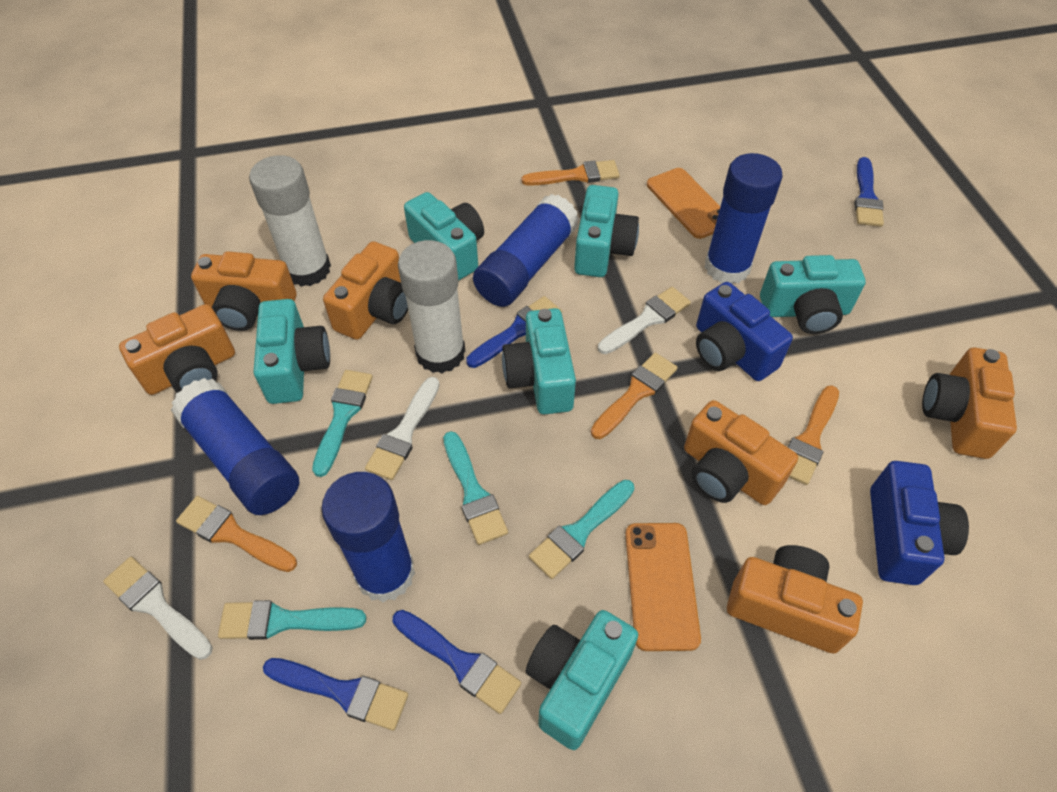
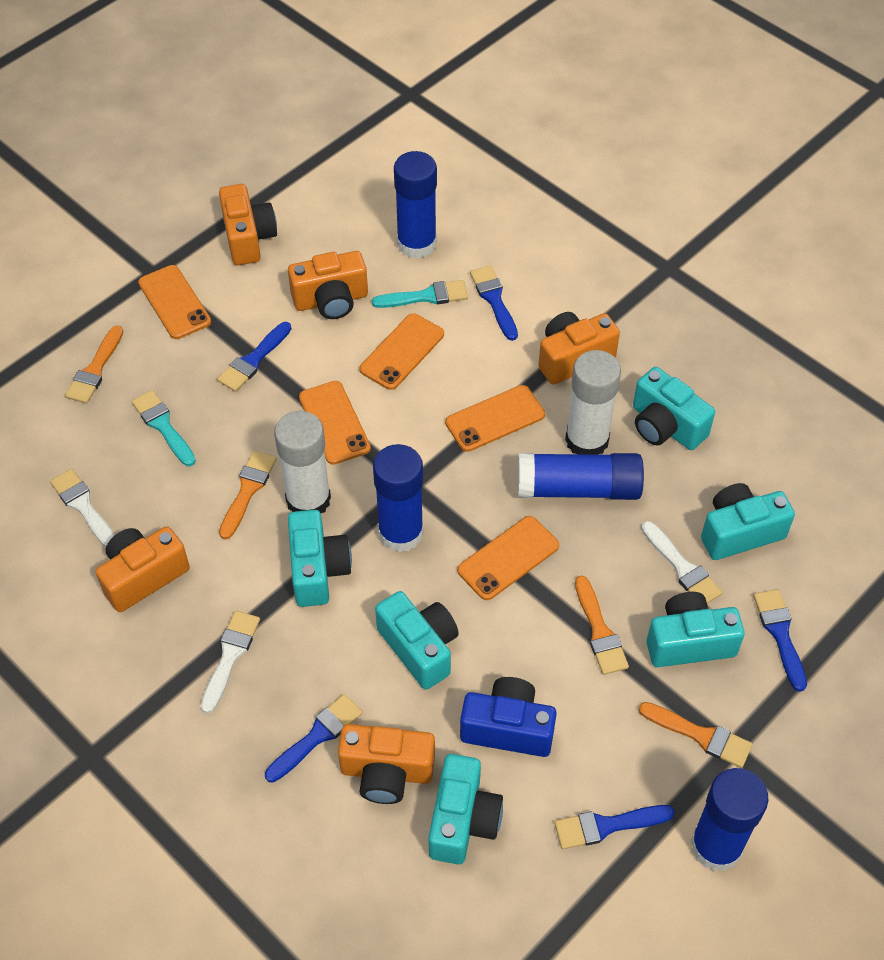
blue brush: [263,658,408,731] [393,610,521,714] [466,296,562,368] [854,157,884,227] = 4 -> [217,322,291,392] [265,694,363,782] [470,266,518,341] [554,805,675,849] [753,589,807,692] = 5
blue camera: [696,282,793,381] [870,461,969,585] = 2 -> [460,677,557,757] = 1
orange camera: [119,304,235,395] [191,251,296,331] [323,241,408,340] [684,400,798,505] [727,545,863,653] [922,348,1017,459] = 6 -> [96,526,190,612] [219,184,277,265] [288,251,368,319] [338,724,435,804] [538,312,620,385] = 5
orange phone: [625,523,701,651] [647,168,721,239] = 2 -> [138,265,211,339] [299,381,371,465] [359,313,444,390] [445,385,545,452] [457,516,559,600] = 5
turquoise brush: [218,600,366,640] [312,370,373,477] [443,431,508,545] [529,480,635,579] = 4 -> [131,390,196,467] [372,280,468,308] = 2

